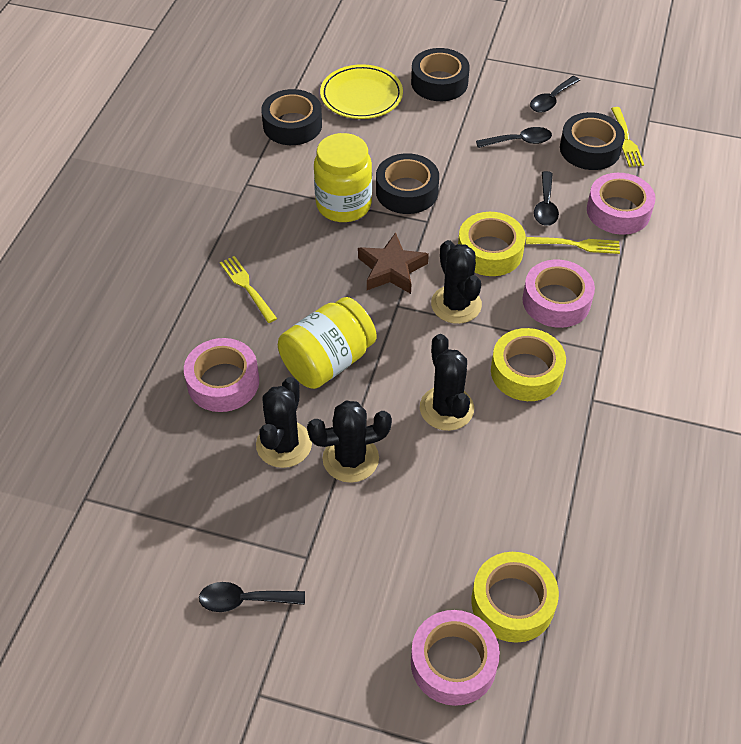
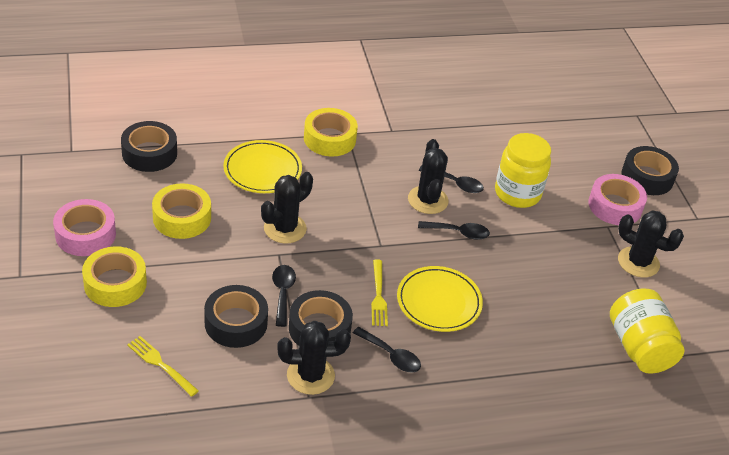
brown star: [358,232,429,294] = 1 -> none = 0
pink tape: [184,338,259,412] [411,610,500,706] [522,260,595,328] [587,173,656,235] = 4 -> [53,199,116,256] [588,174,647,225] = 2
yellow fork: [220,256,277,323] [526,237,620,254] [611,107,644,167] = 3 -> [127,336,199,397] [371,259,388,326] = 2
yellow plate: [320,64,403,119] = 1 -> [223,140,302,193] [397,266,483,332] = 2

